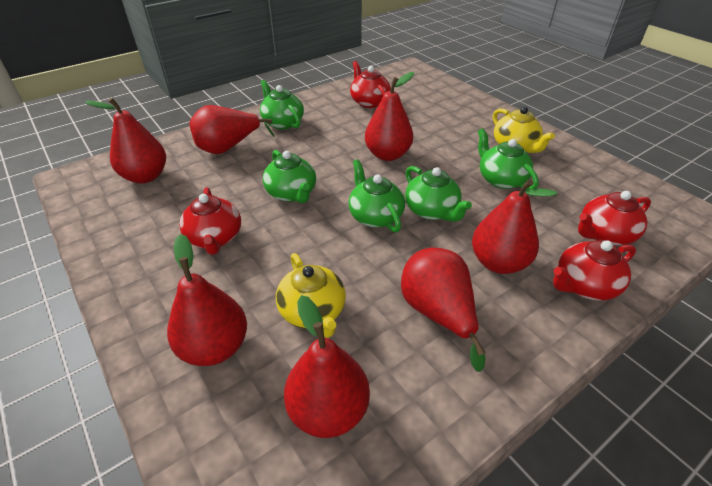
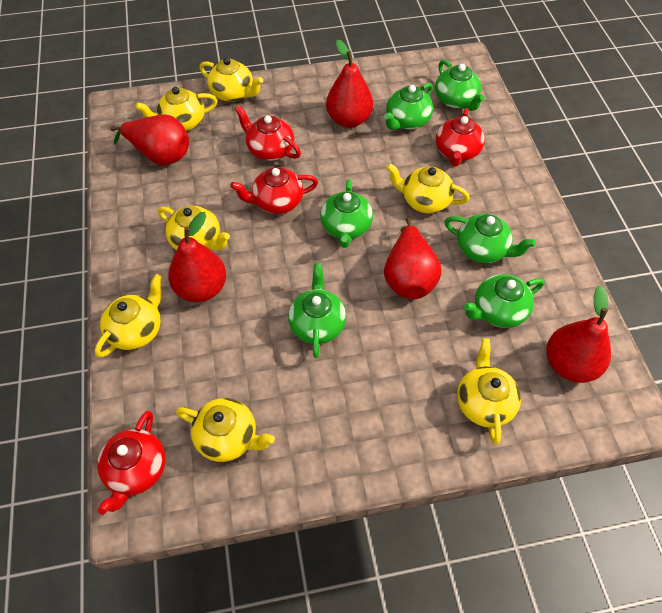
green teapot: [260,80,304,130] [263,150,316,203] [348,159,405,233] [405,166,472,222] [478,128,539,190] = 5 -> [288,263,346,358] [320,179,373,248] [384,83,433,130] [435,60,485,111] [444,214,536,263] [463,274,544,328] = 6
red pear: [85,98,166,183] [167,234,247,366] [189,105,274,154] [284,295,370,438] [365,72,414,161] [401,248,486,372] [472,179,557,274] = 7 -> [110,114,189,165] [168,212,226,302] [326,40,373,128] [384,218,442,299] [546,286,611,383] = 5
yellow teapot: [276,253,346,338] [493,107,555,153] = 2 -> [95,274,162,358] [135,87,218,131] [158,206,230,250] [176,398,275,462] [199,57,263,102] [386,163,470,213] [457,338,521,444] = 7

